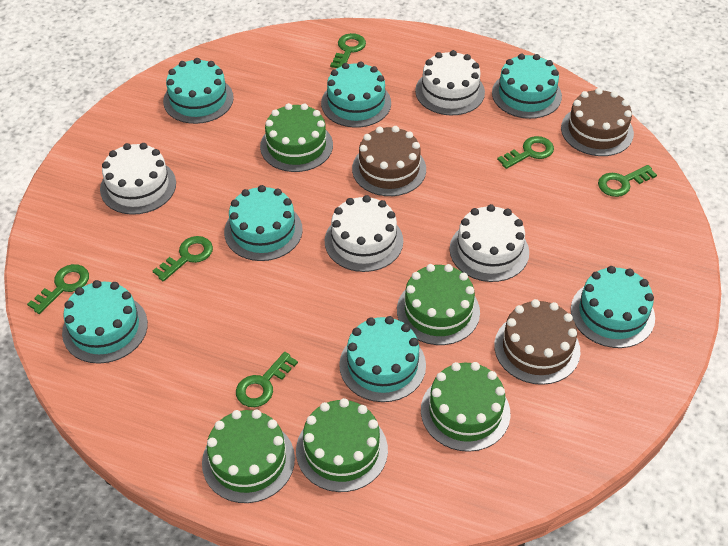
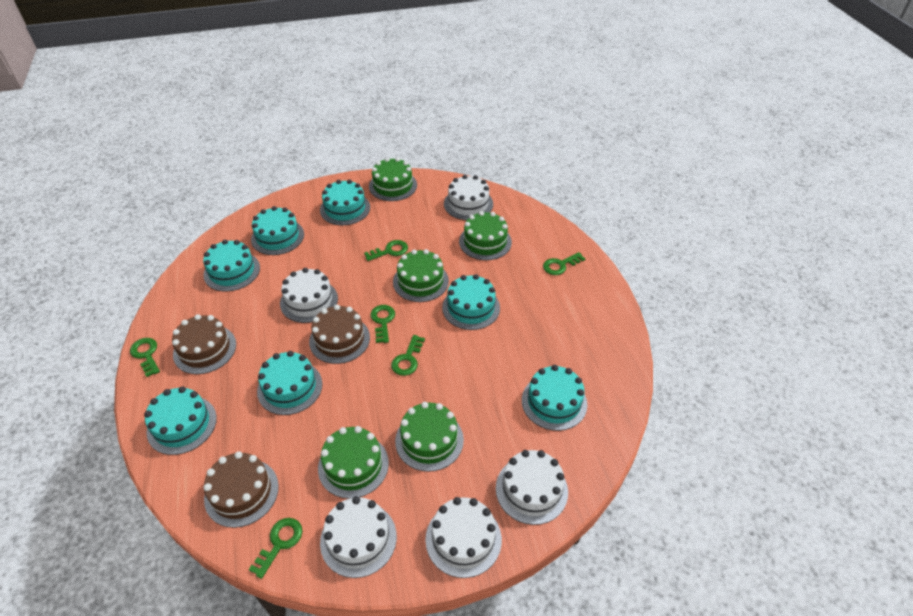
white cake: [100,143,176,215] [325,195,403,272] [415,50,485,115] [450,204,529,282] = 4 -> [280,268,338,323] [320,496,397,578] [425,497,502,578] [444,175,493,220] [496,450,568,525] = 5

